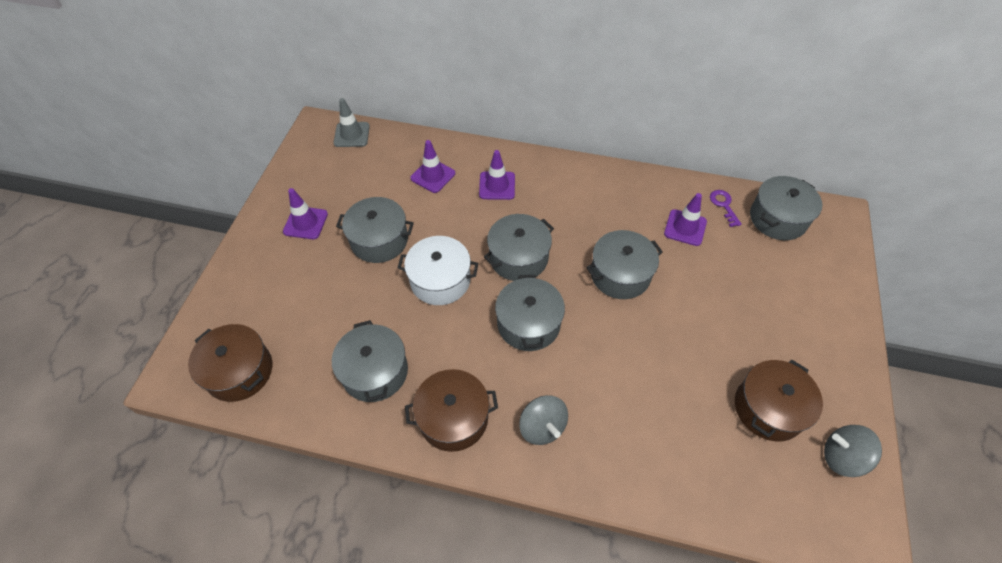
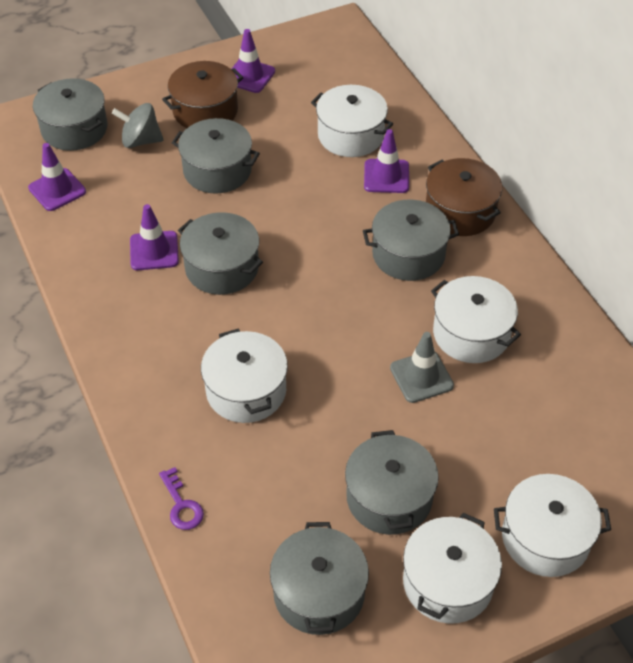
brown pot: [188,324,272,402] [405,369,498,452] [735,360,823,441] = 3 -> [162,61,244,128] [426,158,502,236] = 2
grey spinning top: [519,395,568,445] [824,425,882,477] = 2 -> [112,103,164,148] = 1
white pot: [398,236,478,305] = 1 -> [201,329,288,423] [311,85,393,157] [403,513,502,624] [431,276,521,363] [494,474,611,577] = 5

